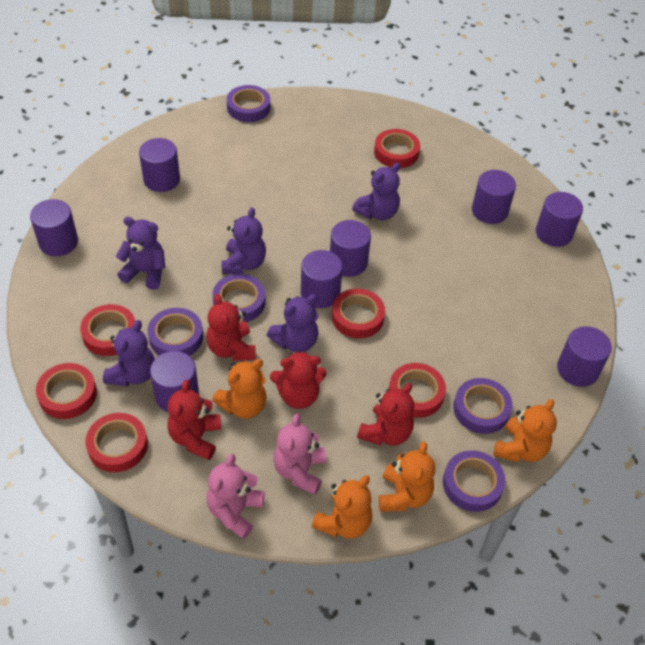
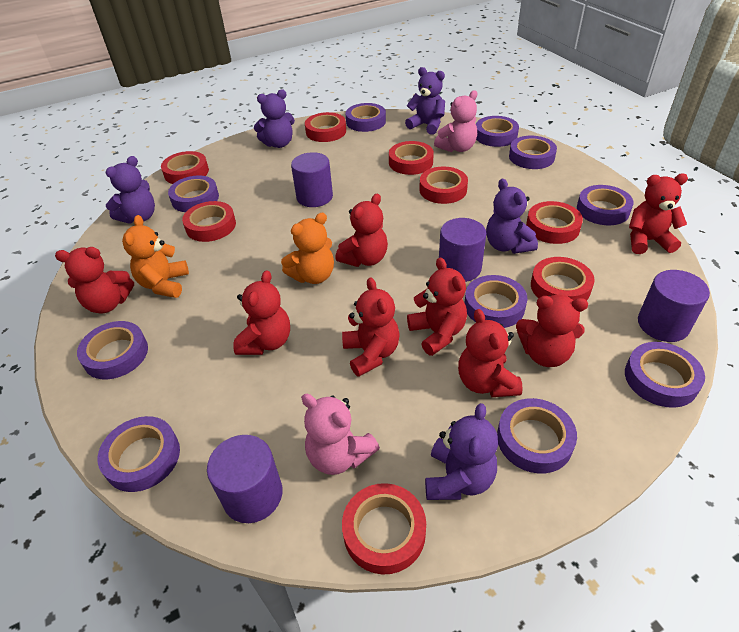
orange teddy bear: [212,359,267,419] [312,475,372,539] [379,441,435,512] [493,399,557,463] = 4 -> [122,215,189,298] [281,213,334,284] = 2
purple cylinder: [30,199,78,256] [139,138,180,192] [150,351,199,412] [301,250,343,308] [330,220,371,277] [472,170,516,224] [536,192,583,247] [557,326,612,387] = 8 -> [207,435,283,523] [291,152,333,207] [439,218,486,282] [638,270,710,342] = 4
purple tape: [147,308,203,356] [212,274,265,322] [227,85,270,122] [443,450,505,512] [453,378,513,434] = 5 -> [77,321,148,379] [98,416,180,492] [168,176,219,212] [345,103,386,132] [464,275,527,328] [476,116,519,147] [497,398,577,474] [509,136,557,169] [577,185,634,225] [625,342,705,408] = 10
red tape: [36,363,97,419] [80,304,135,356] [85,413,148,472] [332,289,385,338] [374,129,420,168] [389,363,446,418] = 6 -> [161,151,209,184] [182,201,236,242] [305,112,346,142] [342,483,426,575] [389,141,434,175] [419,166,468,204] [526,201,583,244] [531,257,595,300] = 8
red teddy bear: [167,380,221,460] [206,293,256,361] [270,350,327,409] [357,383,414,446] = 4 -> [55,247,134,314] [233,270,290,355] [335,194,388,267] [342,277,400,377] [407,257,467,356] [458,309,523,397] [516,295,588,367] [629,174,688,254] = 8

